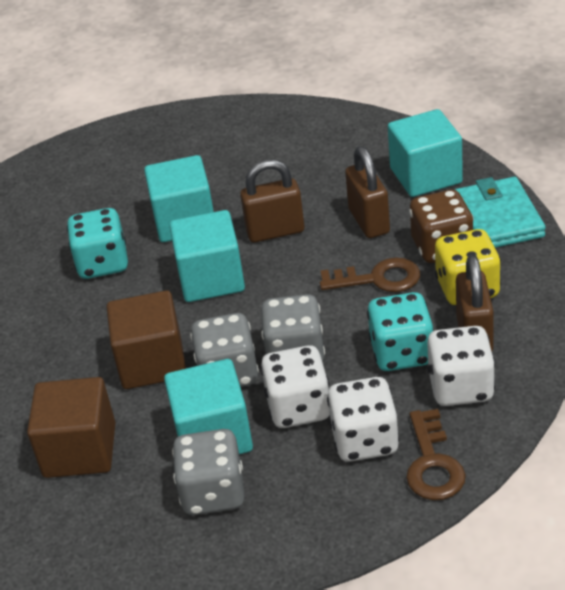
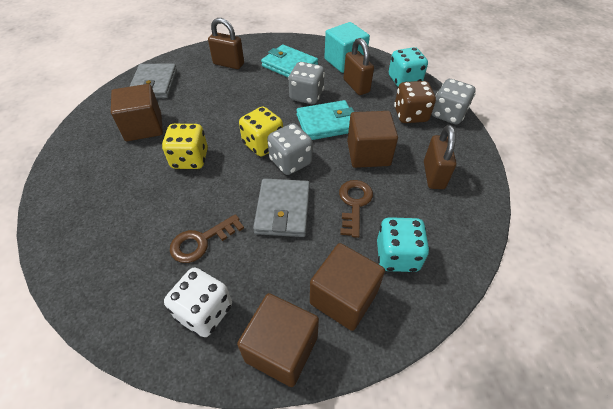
brown cube: [27,377,115,478] [107,290,186,389] = 2 -> [111,84,163,141] [237,293,319,387] [310,243,385,331] [347,111,398,168] = 4
grey wallet: none = 0 -> [129,64,177,98] [253,178,310,237] = 2
turquoise cube: [144,155,214,242] [164,359,253,454] [169,210,245,302] [388,109,463,197] = 4 -> [324,22,370,73] = 1
turquoise wallet: [454,177,546,248] = 1 -> [261,44,318,77] [296,100,354,140] = 2
white dice: [260,345,330,428] [327,377,400,462] [427,326,495,406] = 3 -> [164,267,232,337] = 1
yellow dice: [435,229,501,305] = 1 -> [162,124,208,169] [239,107,283,156] = 2

